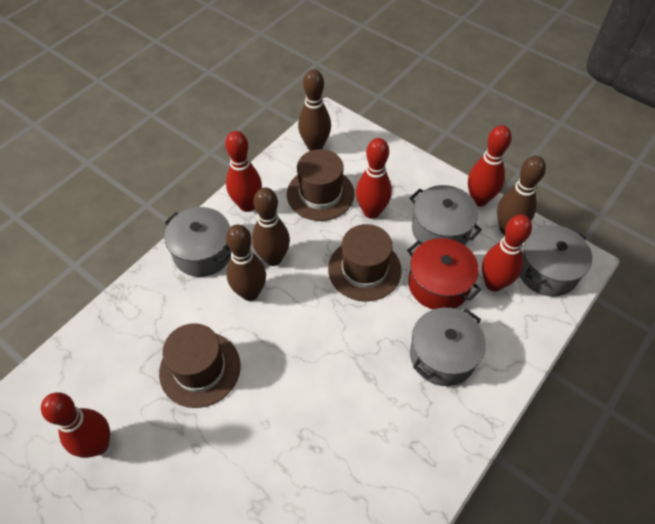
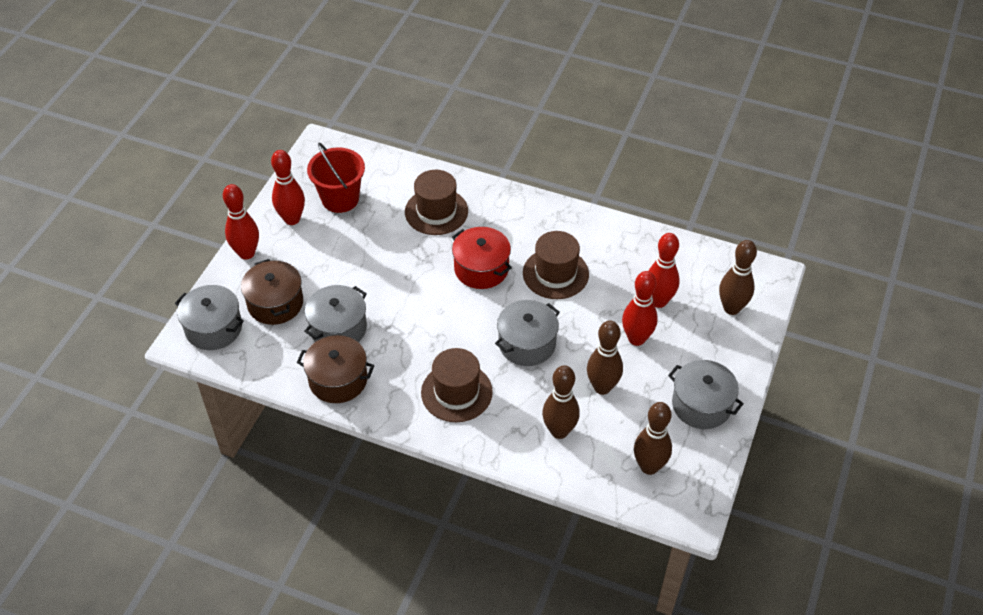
brown pot: none = 0 -> [241,259,303,325] [297,335,374,403] = 2
red bowling pin: [41,392,110,458] [225,131,262,212] [356,138,392,219] [468,125,512,206] [482,214,532,291] = 5 -> [223,184,259,259] [271,150,305,225] [622,271,658,346] [649,233,680,308] = 4
red bucket: none = 0 -> [307,143,365,213] = 1

